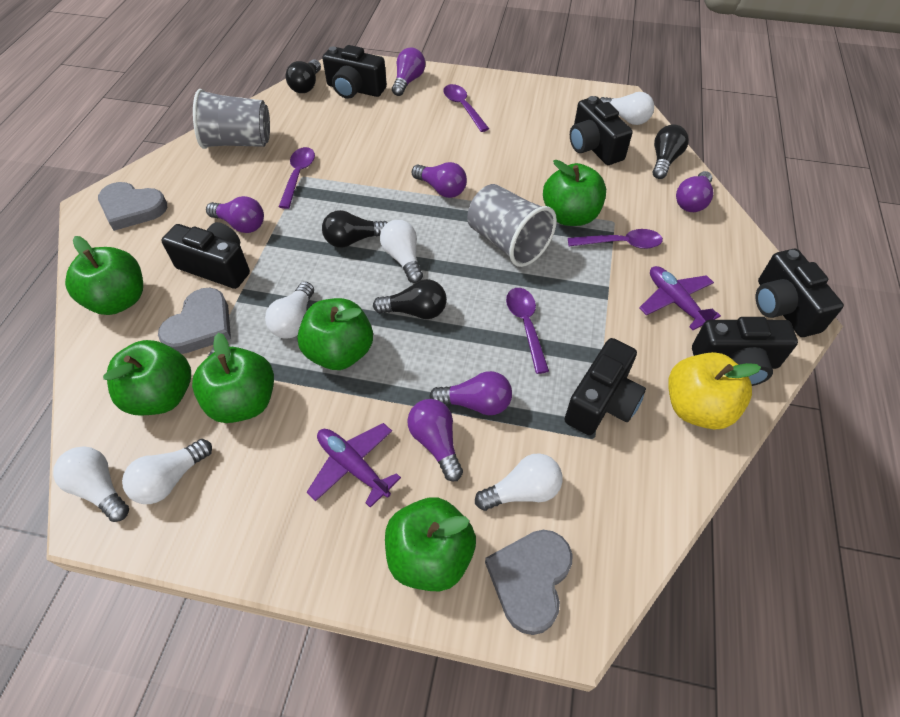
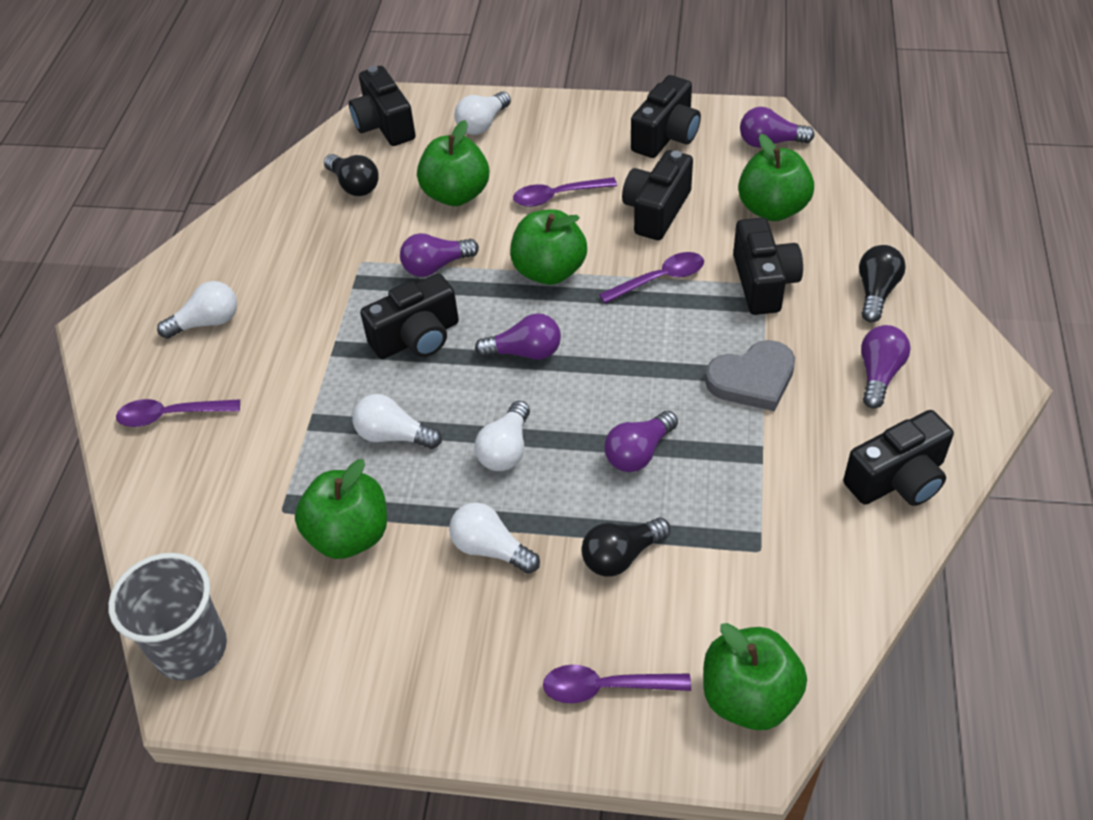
black light bulb: [286,59,321,93] [322,210,388,248] [373,279,447,319] [653,124,689,179] = 4 -> [324,154,379,196] [581,518,671,577] [859,245,906,322] = 3
green apple: [65,236,143,315] [103,340,191,416] [192,333,274,423] [297,298,373,370] [385,497,476,591] [543,160,606,226] = 6 -> [295,459,387,559] [417,120,489,206] [510,209,587,285] [703,623,807,730] [738,134,814,221] = 5
grey cup: [193,89,270,149] [467,184,557,267] = 2 -> [108,553,227,681] = 1
grey heart: [98,182,167,231] [158,288,231,354] [485,530,573,635] = 3 -> [705,340,795,411] = 1
purple light bulb: [206,196,264,233] [392,48,425,96] [407,399,463,481] [412,162,467,198] [429,371,512,415] [676,171,713,212] = 6 -> [400,233,479,277] [475,313,561,360] [604,411,678,472] [740,107,815,148] [861,325,910,409] = 5
purple plane: [307,423,401,508] [639,266,721,330] = 2 -> none = 0
white light bulb: [53,446,129,522] [122,439,212,504] [265,282,314,339] [380,220,423,283] [475,453,563,511] [600,92,654,125] = 6 -> [157,281,237,339] [353,394,442,449] [449,503,540,574] [454,92,511,135] [475,401,530,471] = 5
yellow apple: [668,352,761,430] = 1 -> none = 0

